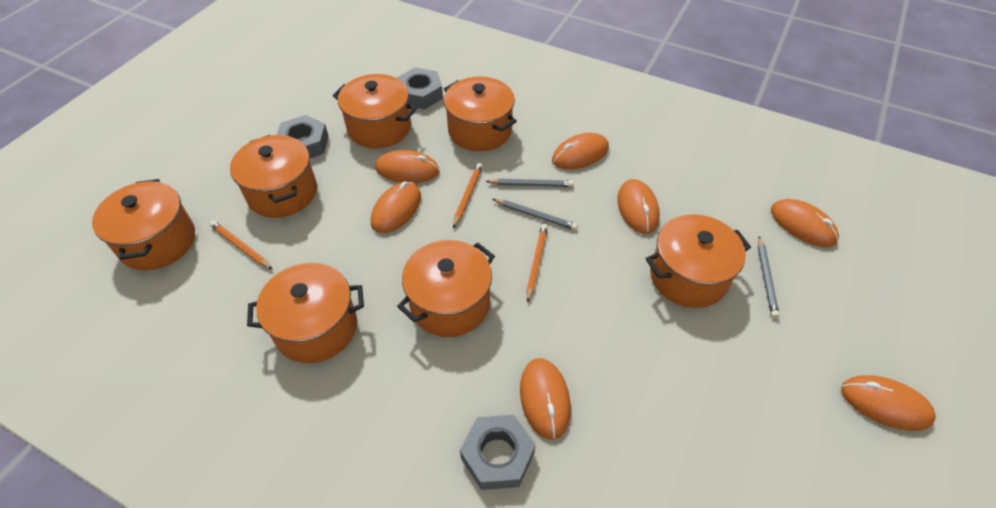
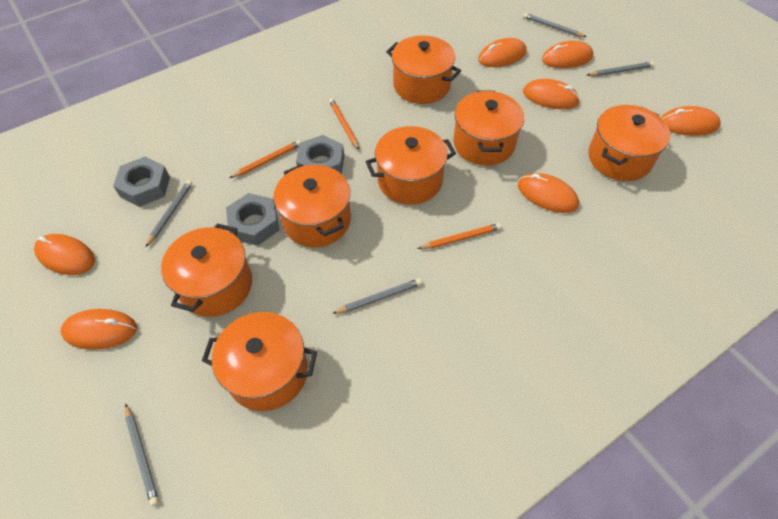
grey pencil: [485,178,574,187] [492,199,578,230] [758,236,779,318] = 3 -> [125,404,159,506] [146,180,193,247] [332,278,422,314] [523,13,586,37] [587,61,654,76] = 5

